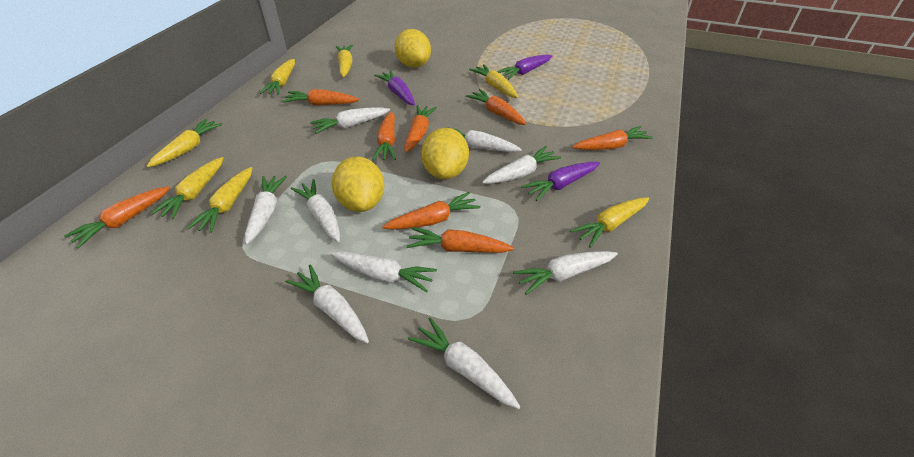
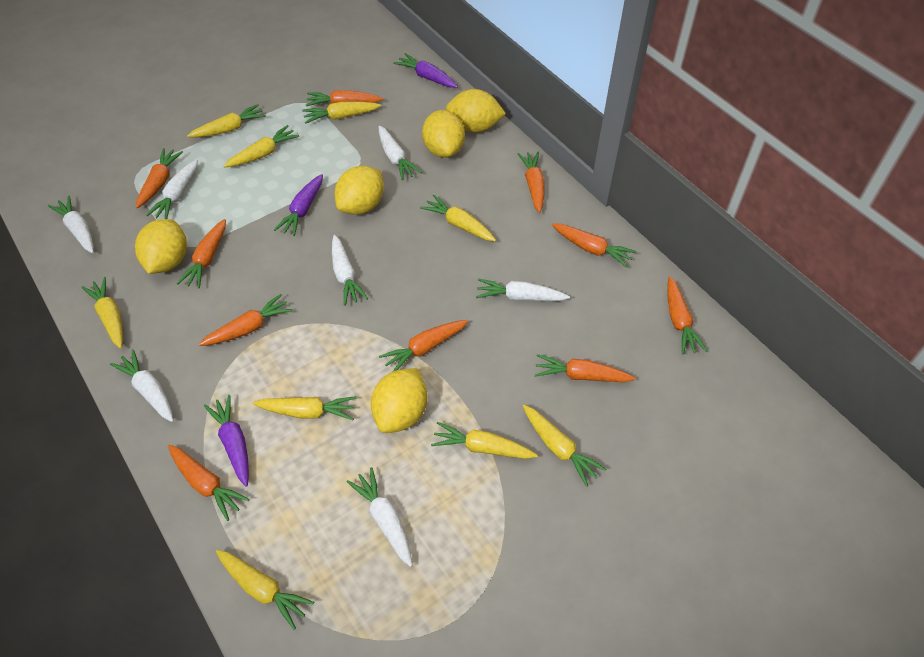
orange carrot: [64,186,170,249] [282,89,359,105] [372,111,396,161] [382,192,481,230] [404,105,437,153] [407,227,514,253] [466,89,526,125] [572,126,653,150] = 8 -> [136,148,183,208] [168,445,250,521] [177,219,226,288] [199,294,292,346] [306,90,383,106] [379,320,468,371] [518,152,545,213] [535,354,636,382] [552,223,637,268] [667,276,707,354] = 10
white carrot: [245,176,287,245] [285,264,369,343] [290,179,340,242] [310,107,390,134] [330,251,437,292] [408,317,520,409] [444,127,522,152] [482,146,561,184] [513,251,618,295] = 9 -> [48,196,94,253] [110,349,174,422] [146,159,198,219] [332,235,368,306] [347,467,413,567] [379,126,422,180] [476,278,570,301] = 7
yellow carrot: [147,119,222,167] [151,157,224,219] [187,167,253,233] [260,59,295,95] [336,45,353,77] [469,64,518,98] [570,197,649,248] = 7 -> [81,277,123,349] [187,104,266,138] [216,550,314,630] [224,125,299,167] [253,396,356,420] [302,102,381,124] [420,195,496,241] [431,422,538,459] [523,405,606,487] = 9
yellow lemon: [332,157,384,212] [395,29,431,68] [421,128,469,179] = 3 -> [135,219,187,274] [334,166,384,215] [371,368,428,433] [422,110,465,158] [446,89,506,132] = 5

